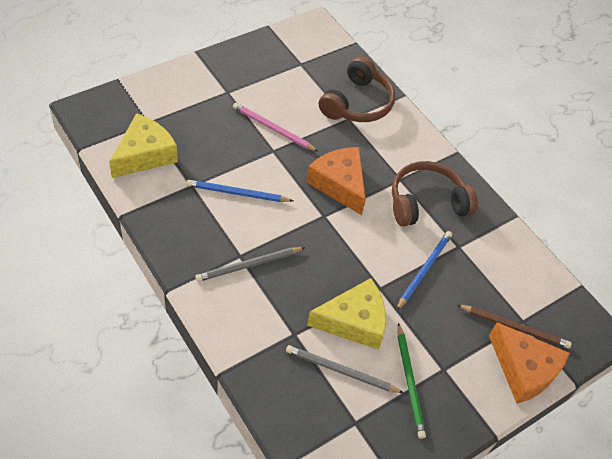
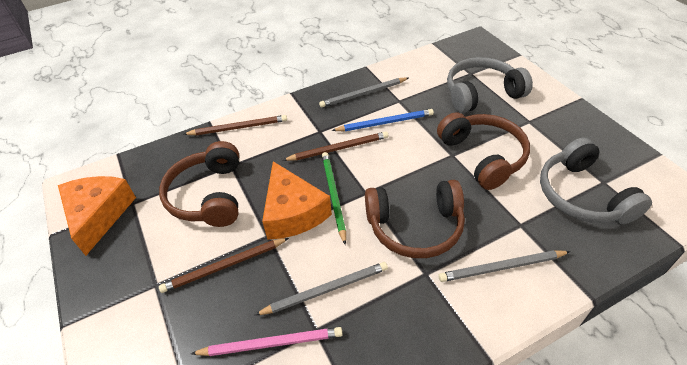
blue pencil: [186,180,293,202] [396,231,452,311] = 2 -> [332,109,434,131] = 1
brown headphones: [319,56,395,122] [392,161,478,226] = 2 -> [159,141,239,227] [365,180,465,258] [437,112,530,190] = 3
brown pencil: [457,305,571,349] = 1 -> [159,238,289,293] [183,115,287,135] [283,131,388,161] = 3
grey headphones: none = 0 -> [447,57,533,113] [540,137,652,224] = 2
grey pencil: [195,247,305,282] [286,345,404,393] = 2 -> [255,262,388,315] [319,77,408,107] [438,250,570,282] = 3
yellow cheese: [109,113,178,178] [307,278,386,350] = 2 -> none = 0

